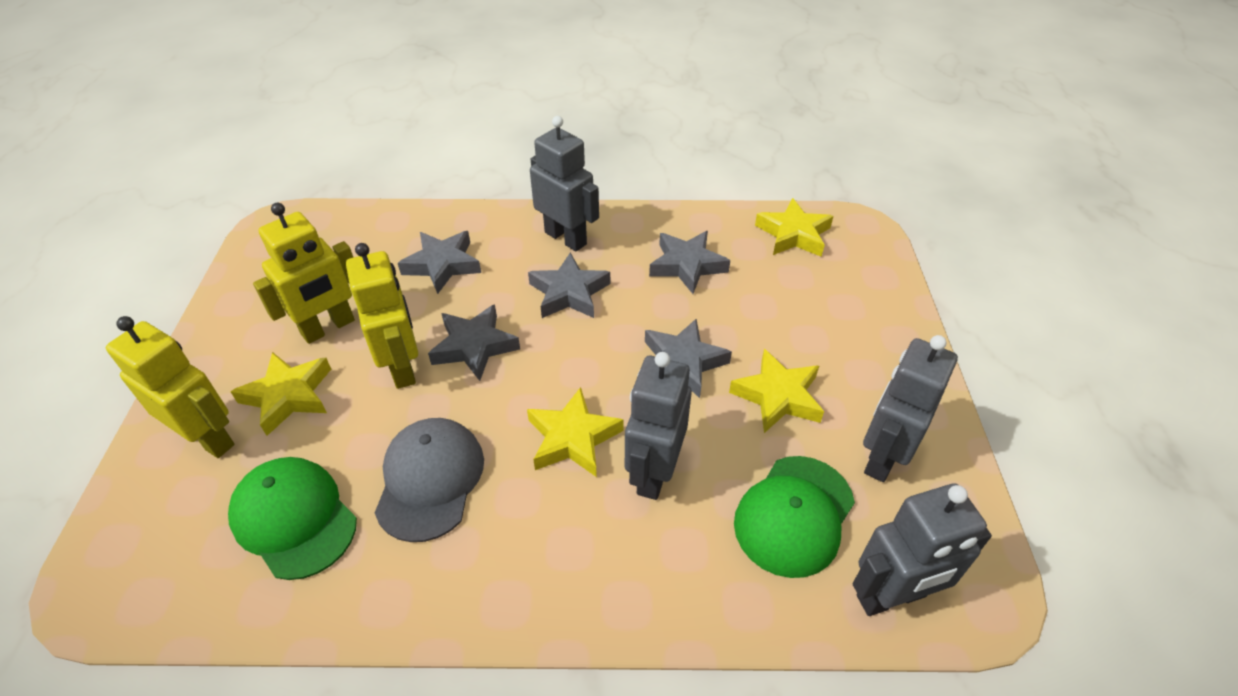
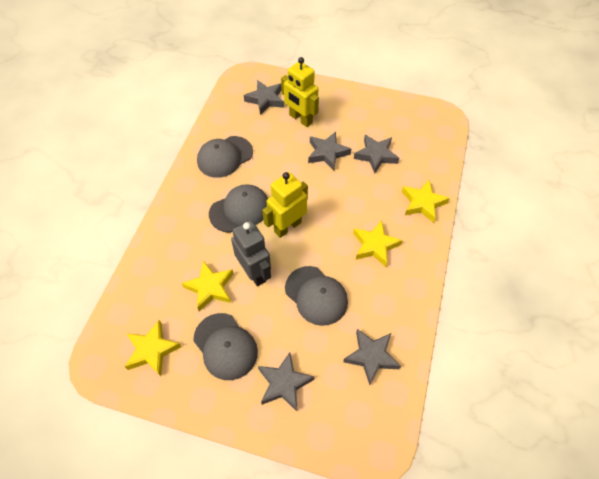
green cap: [228,457,357,580] [734,456,855,578] = 2 -> none = 0
grey cap: [375,418,484,542] = 1 -> [193,313,258,380] [197,136,253,178] [209,184,268,233] [285,266,348,326] = 4
grey robot: [530,116,599,251] [625,352,692,500] [853,483,992,616] [863,335,958,482] = 4 -> [231,220,271,286] = 1
yellow robot: [106,316,235,458] [253,203,355,344] [346,243,418,389] = 3 -> [262,172,308,238] [281,57,319,127] = 2

